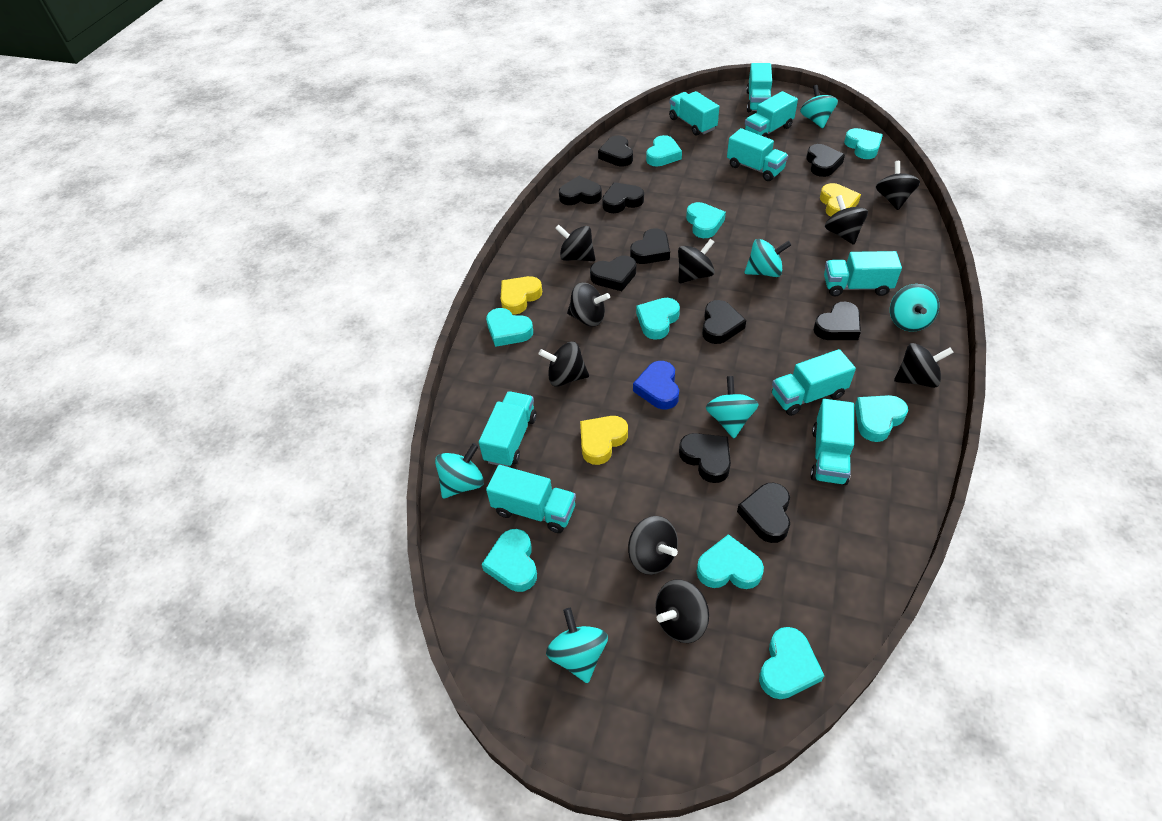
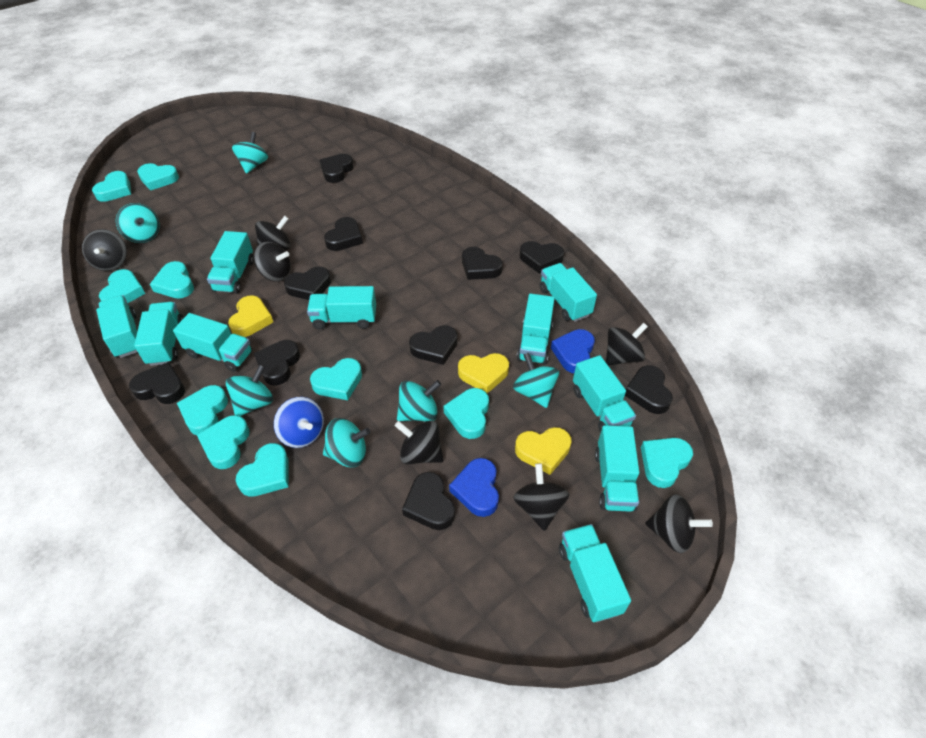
black spinning top: [539,342,589,387] [555,225,595,261] [567,282,610,326] [628,516,678,575] [655,579,709,643] [678,239,715,283] [825,195,868,245] [876,161,920,210] [894,343,954,388] = 9 -> [82,229,127,271] [254,241,291,282] [255,216,291,250] [394,420,444,464] [513,463,570,531] [606,323,648,366] [645,494,713,553] = 7
blue heart: [633,361,679,410] = 1 -> [449,458,499,517] [551,329,595,373] = 2
blue spinning top: none = 0 -> [274,397,324,448] = 1
turquoise heart: [482,529,537,592] [486,308,533,347] [636,298,680,340] [646,135,682,167] [686,202,726,238] [697,534,764,589] [759,627,824,699] [844,128,883,159] [855,395,908,442] = 9 -> [92,171,131,202] [99,269,145,303] [137,163,179,190] [150,261,194,299] [177,385,228,435] [197,415,249,469] [236,443,288,497] [310,358,362,400] [443,388,489,439] [641,438,693,488] = 10
turquoise truck: [479,391,537,467] [486,465,576,533] [669,91,719,136] [727,128,788,181] [745,91,798,138] [746,63,772,112] [772,349,856,416] [810,399,854,485] [824,251,902,296] = 9 -> [96,295,137,358] [134,302,183,366] [173,313,252,372] [207,231,254,294] [307,286,376,329] [517,293,555,365] [540,263,597,322] [559,524,631,622] [573,355,636,433] [595,425,639,512] = 10

